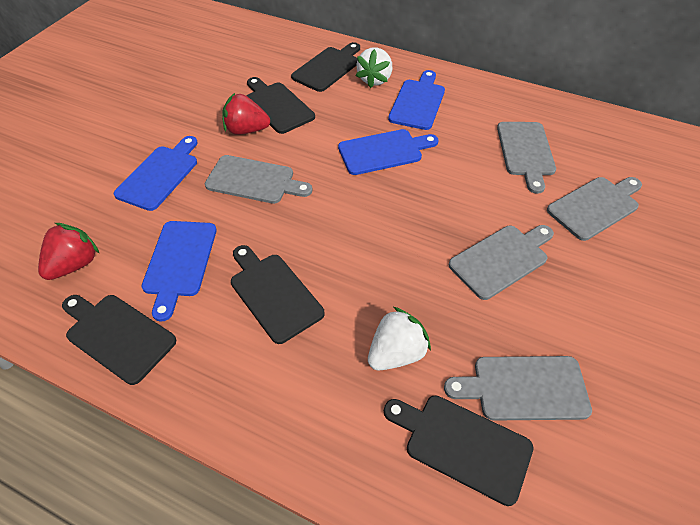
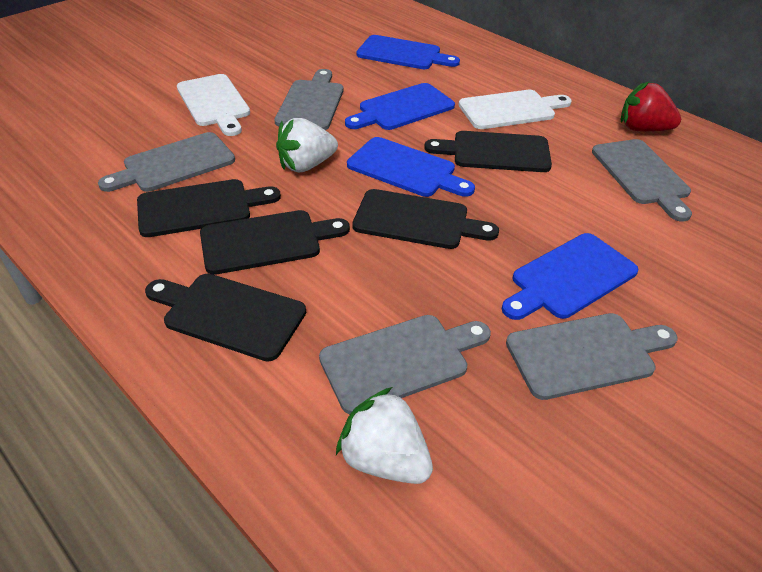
red strawberry: [38,223,100,280] [222,93,270,135] = 2 -> [620,82,681,132] = 1
white cutting board: none = 0 -> [177,74,250,136] [459,90,572,129] = 2

